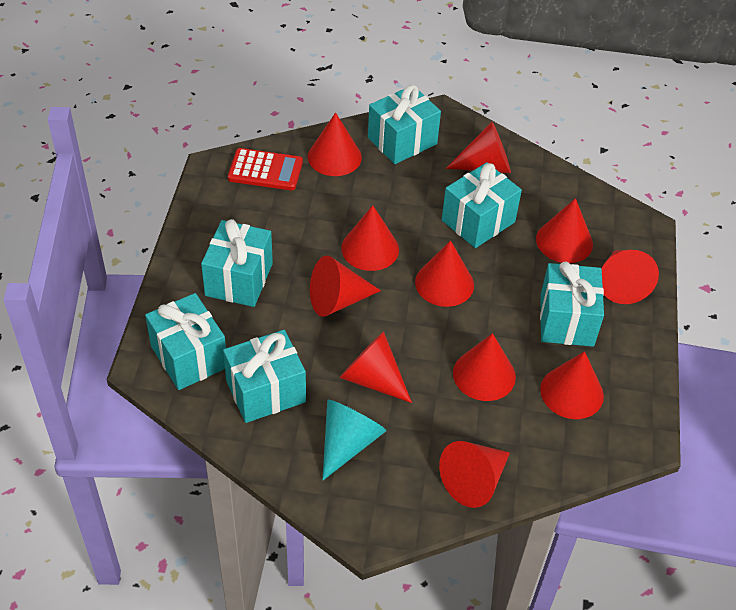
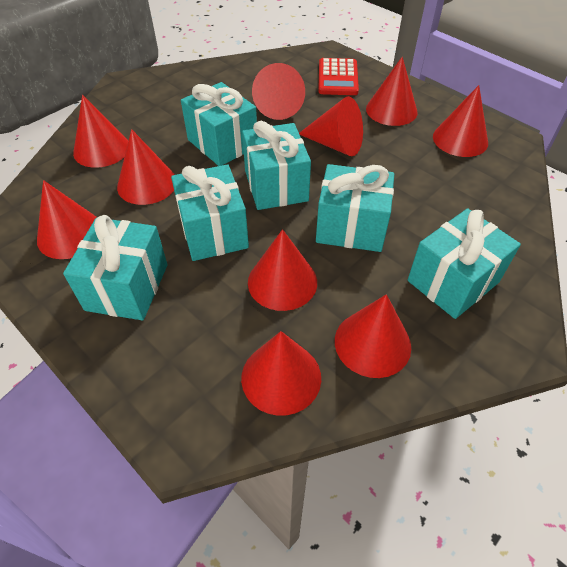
red cone: [308,112,362,176] [310,256,381,317] [339,331,412,403] [341,205,399,271] [415,240,474,307] [439,441,510,508] [446,122,511,173] [453,333,516,401] [536,198,593,263] [540,351,604,419] [601,250,659,304] = 11 -> [37,180,98,259] [73,95,128,168] [117,129,175,205] [241,331,321,416] [248,229,317,311] [252,63,305,120] [299,96,363,156] [335,294,411,378] [366,57,418,126] [433,85,488,157] = 10
turquoise cone: [323,399,387,480] = 1 -> none = 0

